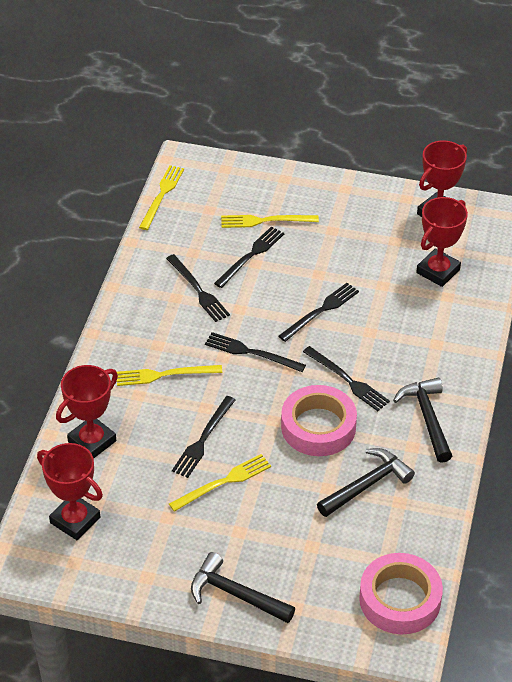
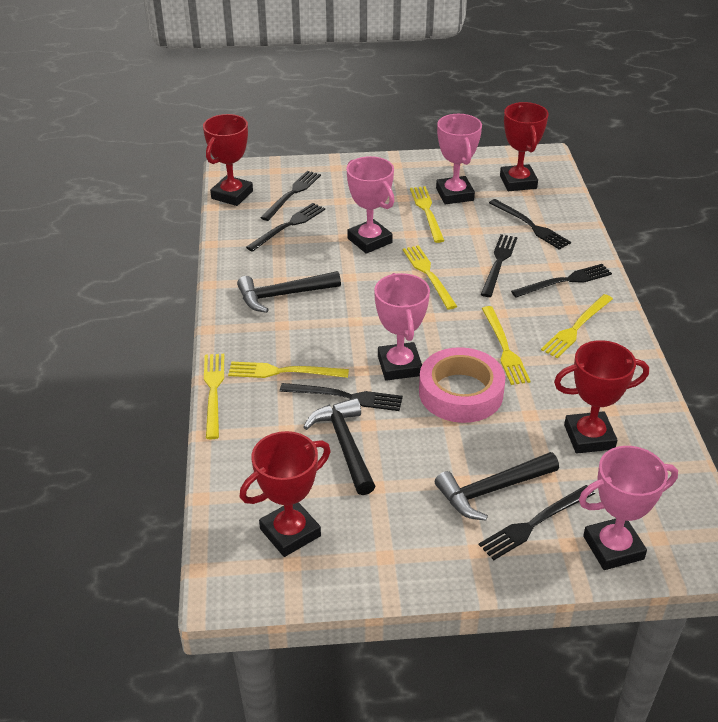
black fork: [166,254,230,322] [172,396,236,478] [205,332,306,372] [214,226,284,288] [278,283,359,342] [303,346,390,411] = 6 -> [246,203,325,252] [261,171,321,221] [280,383,403,411] [479,485,595,560] [481,234,517,297] [489,199,571,250] [511,264,612,298] = 7
pink tape: [281,385,357,456] [359,553,443,634] = 2 -> [419,347,505,423] = 1
pink trophy: none = 0 -> [347,156,394,254] [374,273,430,381] [436,114,482,204] [579,446,678,570] = 4
yellow fork: [117,365,222,386] [139,165,184,230] [169,454,271,512] [221,215,319,228] = 4 -> [204,354,224,439] [228,362,349,378] [403,245,457,309] [410,186,445,243] [482,306,531,385] [541,294,613,358] = 6

